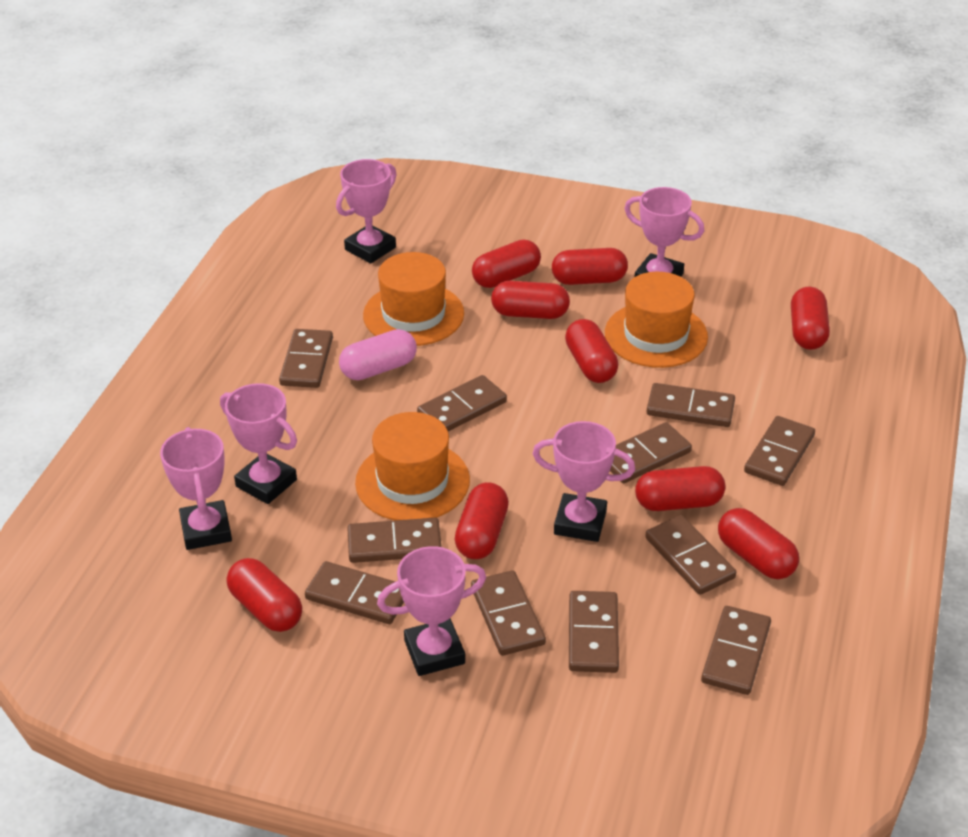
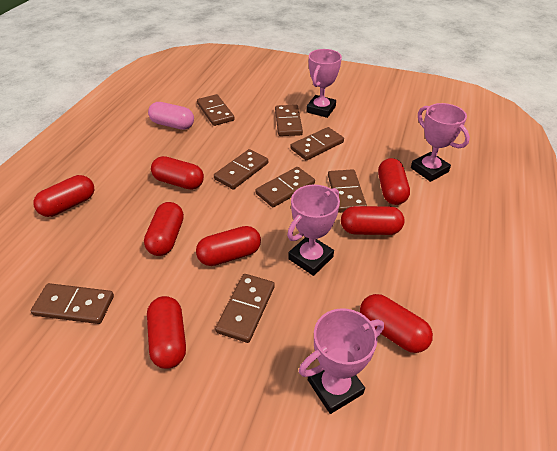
brown domino: [279,329,333,388] [305,561,404,624] [347,518,442,563] [417,375,507,431] [471,570,546,656] [569,591,619,673] [610,422,692,483] [645,515,736,595] [647,383,735,427] [701,606,771,695] [744,416,815,486] = 11 -> [31,283,114,324] [197,94,235,126] [214,149,268,189] [215,274,275,343] [256,167,315,207] [275,105,303,136] [290,127,344,160] [328,169,367,213] = 8
orange hat: [355,412,470,520] [363,252,464,346] [605,272,708,368] = 3 -> none = 0
pink trophy: [160,427,232,550] [220,383,297,504] [336,159,397,263] [377,546,486,676] [532,421,635,542] [624,187,704,277] = 6 -> [287,184,340,276] [299,308,384,414] [306,49,342,118] [411,103,470,182] = 4
red capsule: [227,558,302,632] [455,482,509,559] [472,239,541,288] [491,281,570,319] [552,248,628,285] [565,319,618,383] [635,466,725,511] [718,508,799,579] [791,287,830,350] = 9 -> [33,175,94,217] [144,202,184,256] [147,296,186,369] [151,156,204,190] [196,226,261,266] [341,206,405,235] [360,294,433,353] [378,158,410,205] = 8

